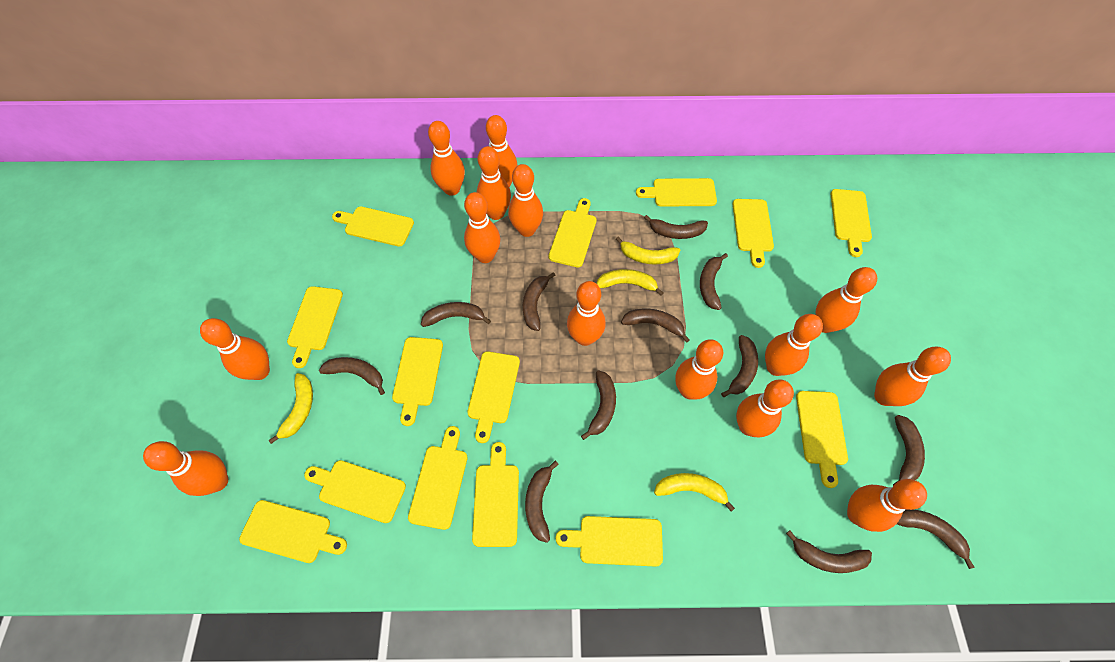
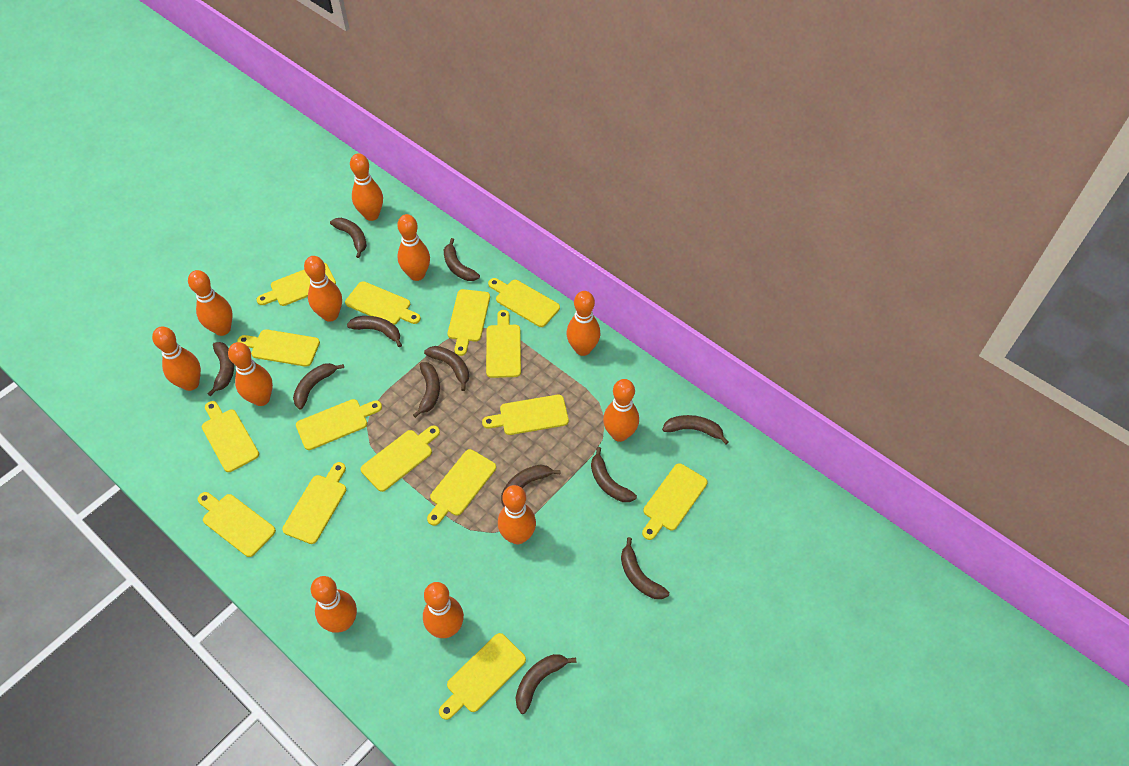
orange bowling pin: [143,441,228,496] [200,318,270,380] [428,121,465,196] [464,192,500,263] [477,146,511,220] [486,115,518,187] [508,164,543,237] [567,281,606,346] [675,339,723,400] [736,379,794,438] [765,314,823,376] [815,267,877,333] [847,479,927,532] [874,347,951,406] = 14 -> [152,327,201,391] [188,270,233,336] [228,342,273,406] [304,256,342,322] [311,576,357,632] [350,153,383,221] [397,214,430,281] [423,582,464,638] [498,485,536,544] [567,291,601,356] [603,379,639,442] = 11
yellow banana: [268,373,313,444] [596,269,663,296] [616,237,680,264] [654,473,735,512] = 4 -> none = 0
yellow cutting board: [239,500,347,563] [287,286,343,368] [304,460,406,523] [332,206,414,247] [392,337,443,426] [408,426,468,530] [467,352,520,443] [472,442,519,547] [549,198,597,267] [556,516,663,567] [636,178,717,207] [733,199,774,268] [796,391,848,488] [831,189,872,257] = 14 -> [197,492,276,557] [202,401,259,472] [237,329,320,367] [256,263,336,306] [282,462,346,544] [296,399,382,450] [345,281,421,325] [360,425,440,492] [427,449,496,526] [439,633,526,720] [448,289,490,356] [482,395,569,435] [486,310,521,378] [488,278,560,327] [642,463,707,540] = 15

